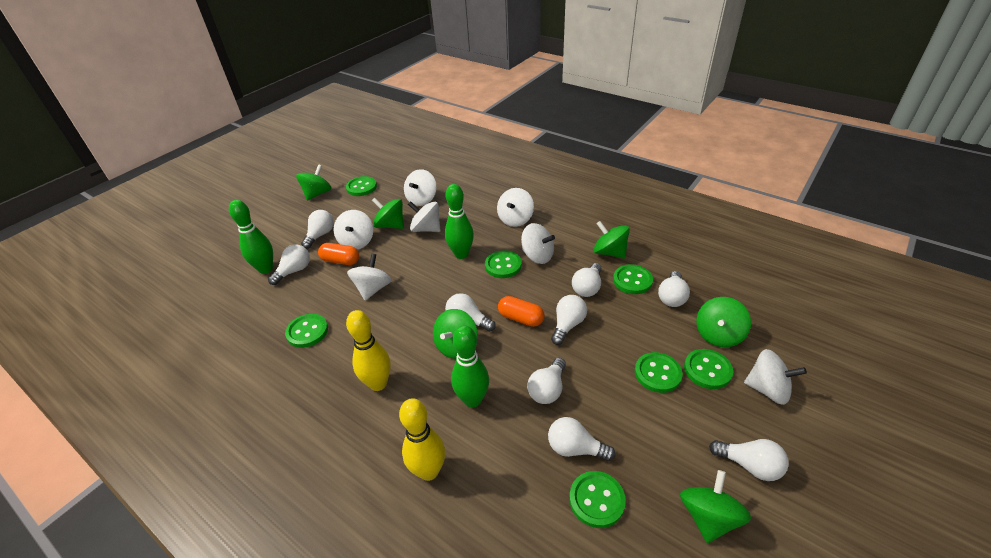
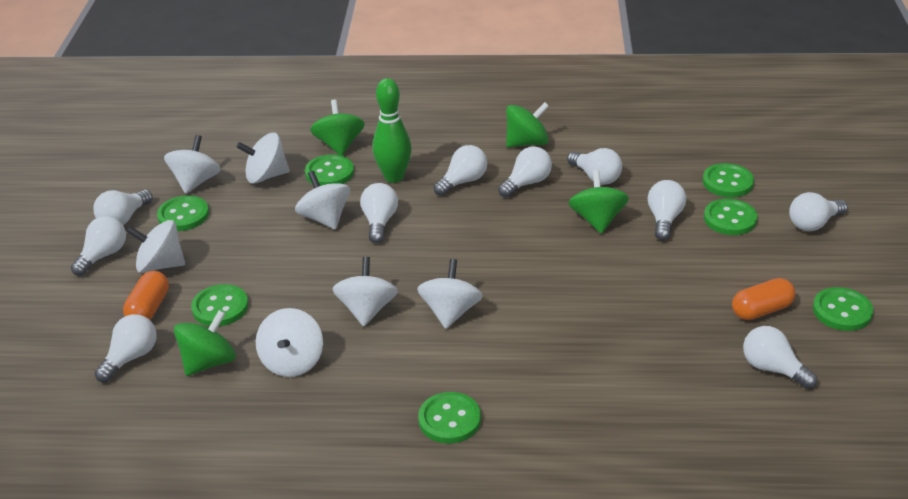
green bowling pin: [229,200,273,274] [445,184,474,259] [451,325,489,408] = 3 -> [373,78,412,183] = 1
green spinning top: [296,164,332,201] [372,198,404,229] [433,309,478,359] [593,221,630,259] [680,470,752,543] [696,297,751,347] = 6 -> [174,310,236,376] [310,100,365,156] [506,102,549,147] [569,170,629,234] = 4
white light bulb: [268,244,310,285] [301,210,334,249] [445,293,496,332] [527,358,566,404] [548,417,615,461] [551,295,587,345] [572,263,602,297] [658,271,690,307] [709,439,789,481] = 9 -> [71,216,126,276] [93,190,153,225] [95,314,157,382] [360,183,398,243] [434,145,487,196] [498,146,552,198] [567,148,622,185] [648,180,686,240] [743,326,817,389] [789,192,848,231] = 10
yellow bowling pin: [346,310,391,391] [399,398,445,481] = 2 -> none = 0

